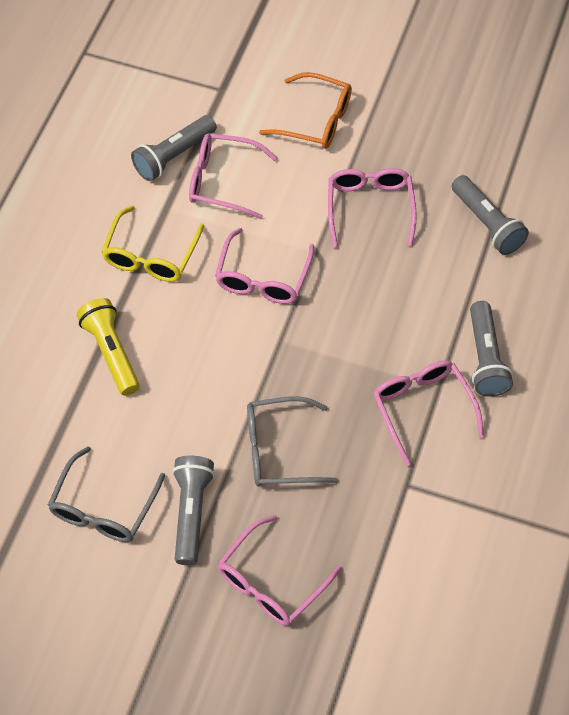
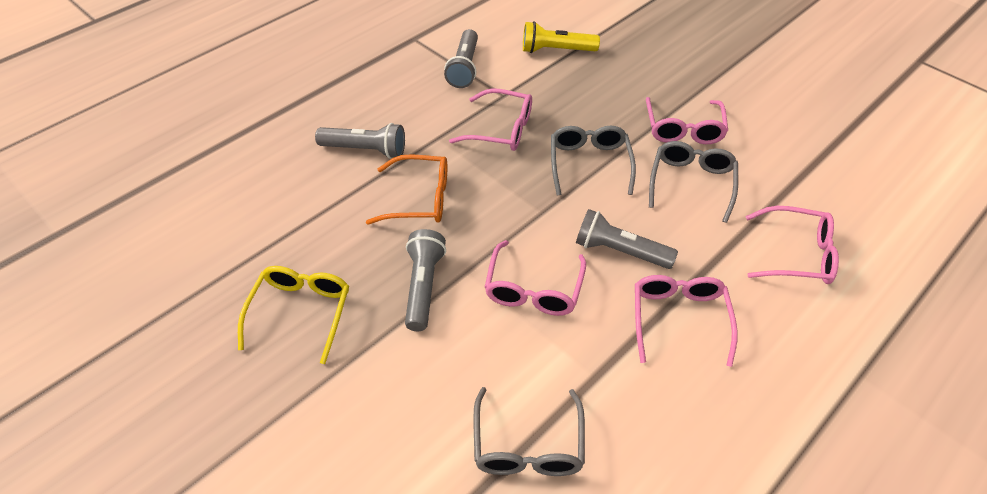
grey glasses: [48,446,165,542] [247,396,338,487] = 2 -> [473,387,585,476] [551,126,636,196] [649,141,738,223] = 3

